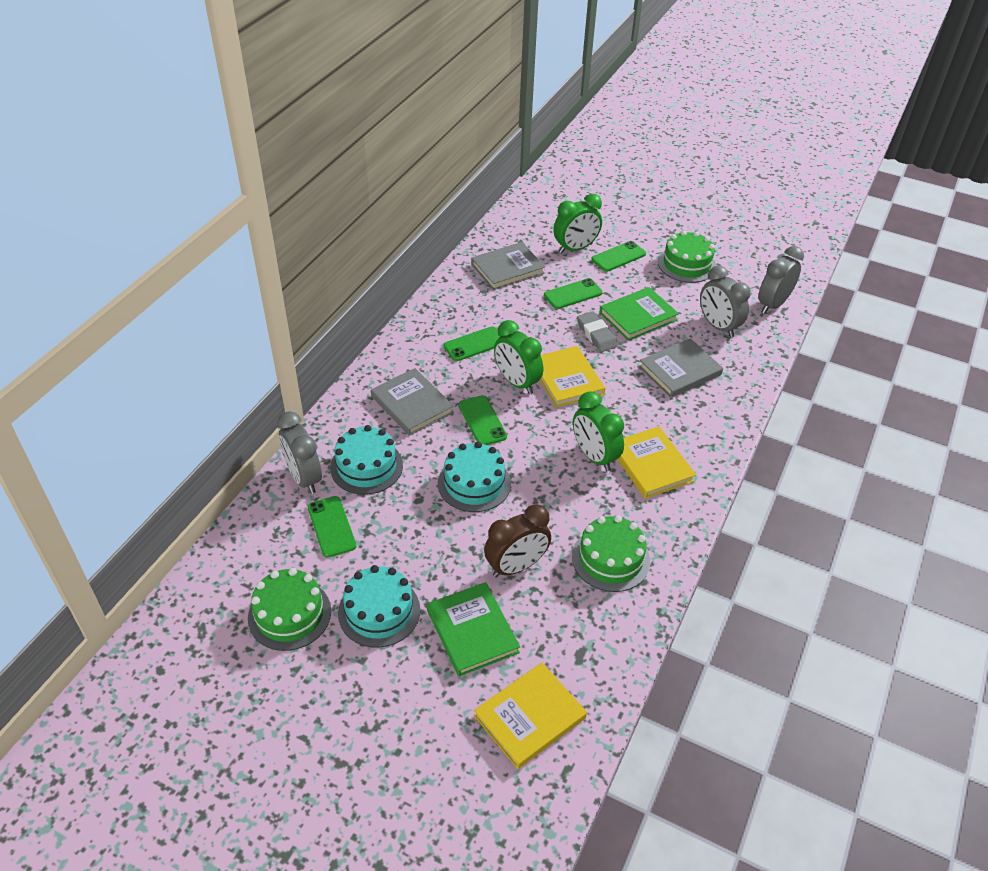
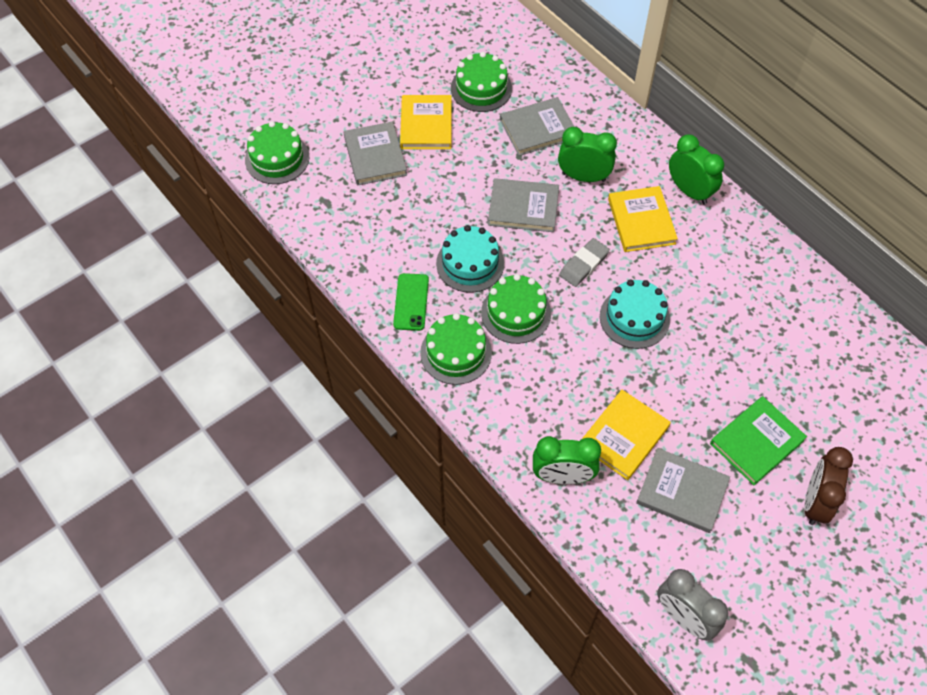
green book: [427,582,520,677] [600,287,679,341] = 2 -> [710,396,807,485] = 1
green cake: [248,568,331,651] [572,515,650,592] [658,230,716,283] = 3 -> [245,121,309,184] [420,313,492,385] [451,52,512,112] [481,274,551,344] = 4
green phone: [308,496,357,558] [443,326,501,361] [459,395,507,445] [544,278,603,309] [591,241,646,272] = 5 -> [393,273,429,331] = 1
grey book: [371,368,454,436] [471,242,545,290] [639,338,723,398] = 3 -> [344,122,407,186] [488,178,559,232] [500,97,574,156] [636,448,730,533] = 4
grey clock: [277,411,322,494] [700,266,751,337] [758,246,804,314] = 3 -> [657,569,728,641] = 1
turquoise cake: [330,425,403,495] [338,565,420,648] [438,442,511,512] = 3 -> [436,225,504,293] [600,279,670,349] = 2

